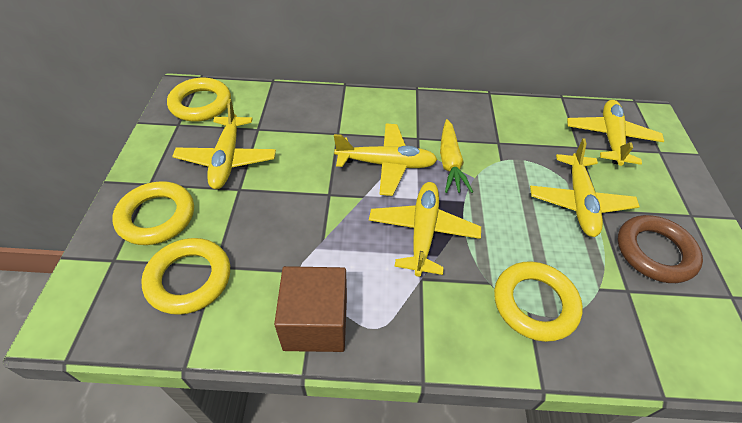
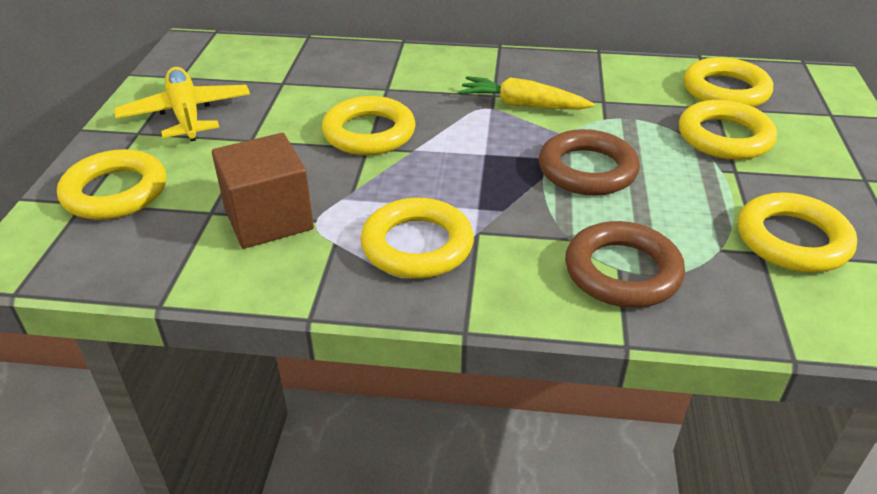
brown ring: [617,215,703,283] = 1 -> [539,129,640,196] [565,221,685,308] = 2
yellow plane: [172,99,276,189] [334,124,437,196] [369,182,481,277] [530,138,640,237] [567,100,664,166] = 5 -> [114,67,250,141] = 1
yellow ring: [112,181,194,245] [141,238,230,315] [167,78,231,122] [494,261,583,342] = 4 -> [57,149,166,220] [322,96,416,155] [360,198,474,279] [679,100,777,160] [684,57,773,107] [738,192,857,272] = 6

